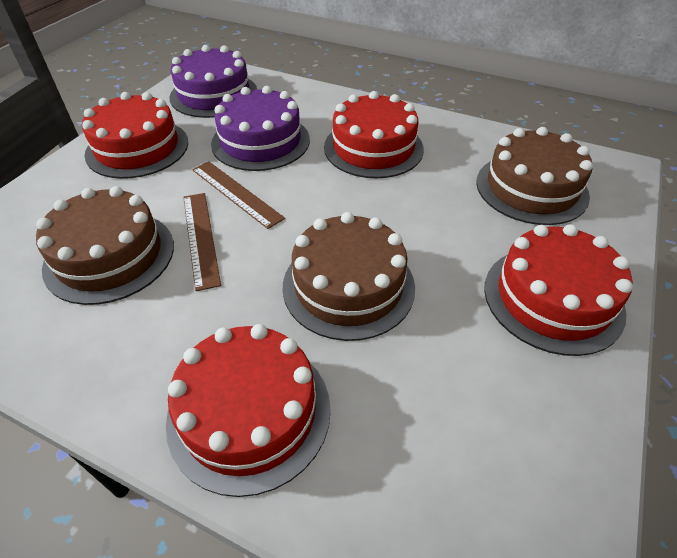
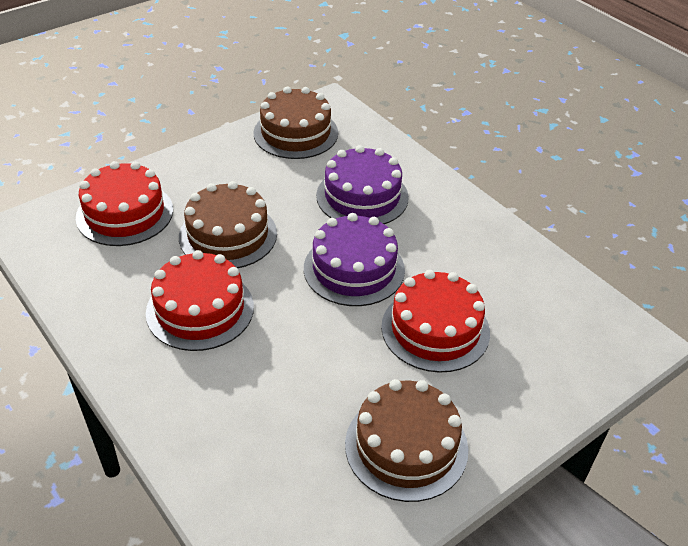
brown ruler: [183,193,221,291] [192,161,285,229] = 2 -> none = 0
red cake: [82,92,188,179] [166,324,331,497] [324,91,424,179] [484,224,633,356] = 4 -> [76,161,173,246] [146,250,254,351] [381,270,490,373] = 3

